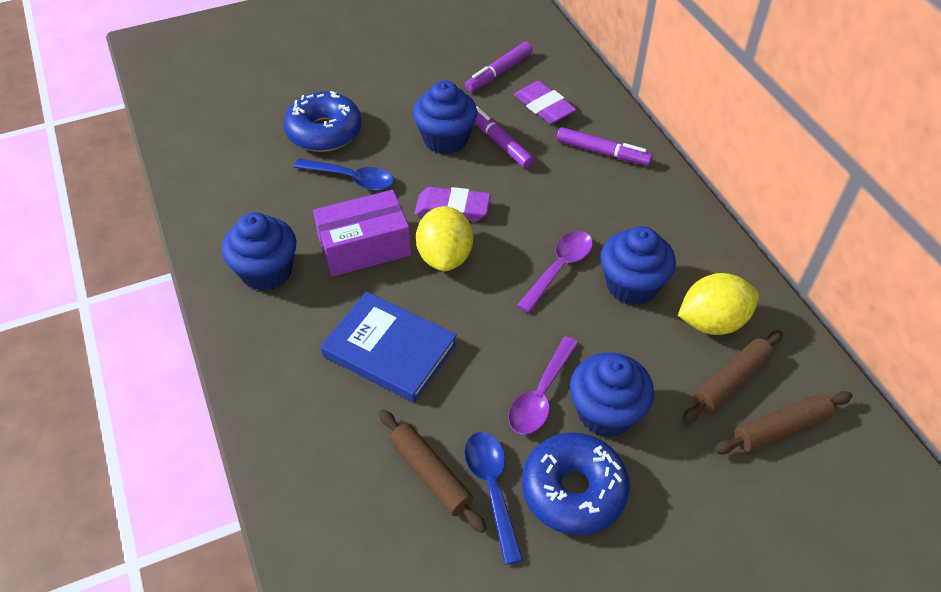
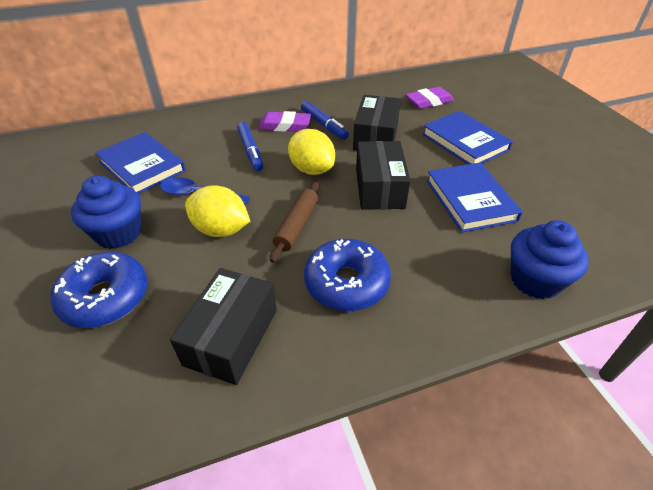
black box: none = 0 -> [170,268,277,385] [353,95,401,151] [356,141,410,210] = 3
blue book: [320,292,457,403] = 1 -> [95,132,186,194] [422,111,513,164] [426,163,523,232] = 3
blue cupcake: [222,212,296,291] [413,80,477,154] [570,352,654,437] [600,226,676,305] = 4 -> [71,175,141,249] [510,220,589,299] = 2
blue marker: none = 0 -> [237,122,263,171] [301,101,349,140] = 2
blue spoon: [294,159,394,191] [464,432,523,565] = 2 -> [160,177,250,205] = 1
brown rolling pin: [379,409,486,533] [682,330,783,423] [714,391,853,454] = 3 -> [270,182,319,263] = 1
purple box: [313,190,412,277] = 1 -> none = 0
purple marker: [465,42,533,92] [475,106,534,169] [557,127,653,166] = 3 -> none = 0
purple spoon: [508,336,578,435] [517,231,593,313] = 2 -> none = 0

